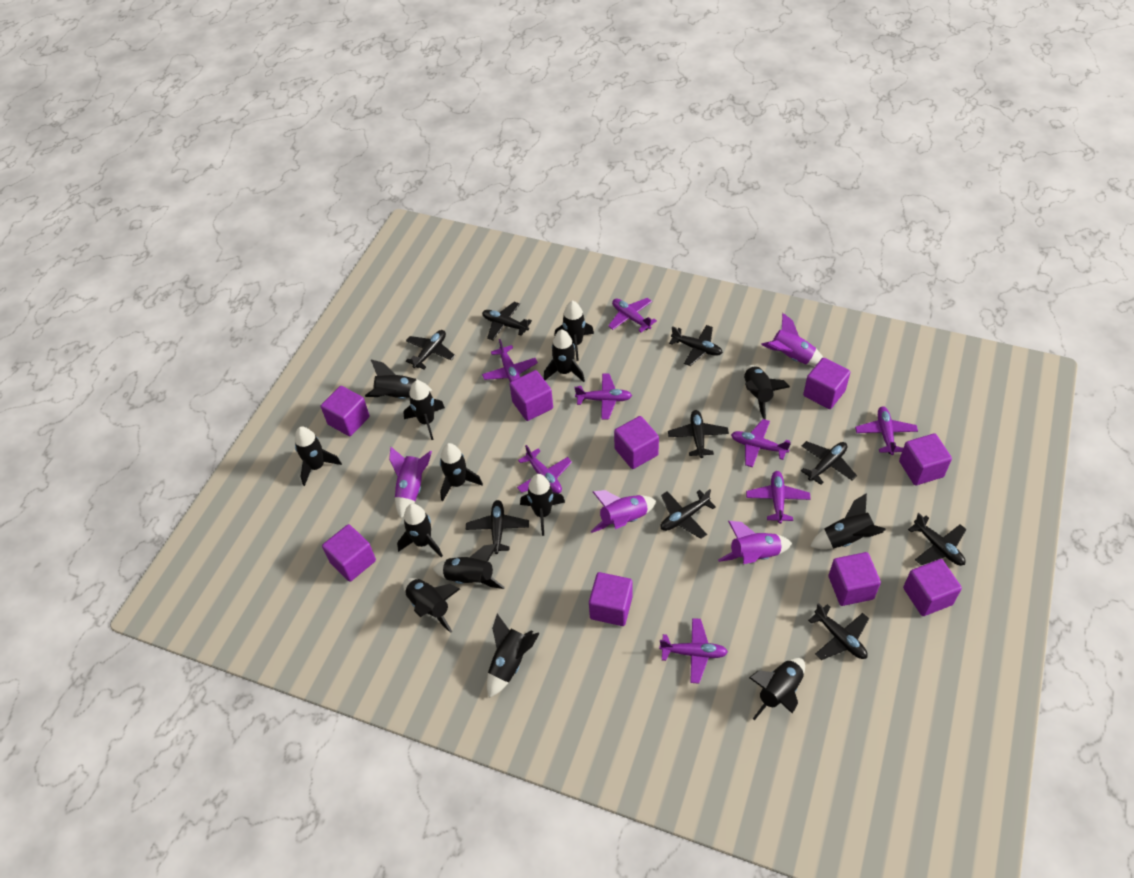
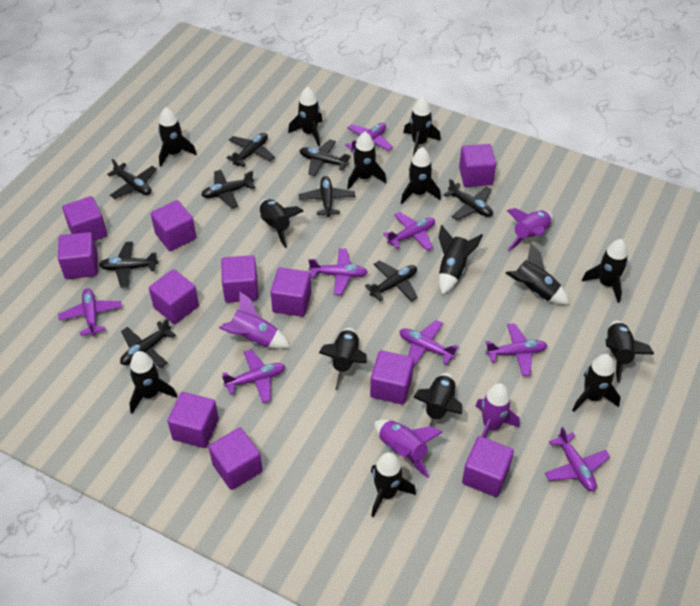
black rocket: [295,427,342,486] [365,360,432,399] [397,504,443,557] [403,381,445,440] [403,578,460,633] [433,544,505,589] [440,443,483,501] [487,614,540,698] [520,474,565,536] [544,329,585,382] [554,300,594,361] [744,365,790,420] [749,658,805,720] [810,493,886,549] = 14 -> [129,351,177,414] [158,107,197,167] [260,199,303,248] [288,87,322,147] [319,328,367,390] [347,132,386,190] [371,452,416,517] [401,147,441,204] [403,97,441,156] [413,373,462,427] [439,225,483,295] [506,243,570,305] [572,354,621,412] [582,239,628,303] [606,320,654,383] = 15
purple cube: [321,386,370,436] [322,524,376,582] [510,370,553,421] [589,572,633,626] [614,416,659,469] [803,358,851,409] [828,552,881,606] [899,433,952,485] [903,559,962,616] = 9 -> [58,232,98,279] [62,196,107,241] [149,269,199,324] [151,200,196,251] [167,392,219,448] [209,428,263,490] [221,255,258,303] [270,267,311,317] [370,350,414,405] [459,144,496,187] [462,436,514,497] = 11

